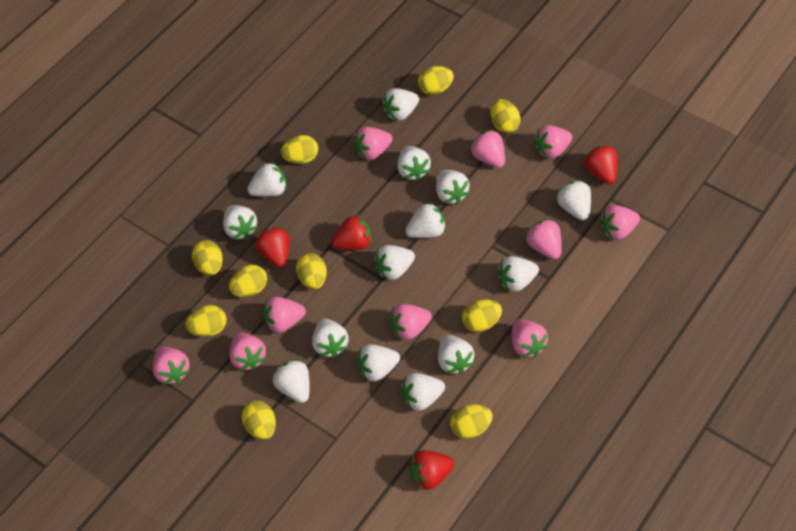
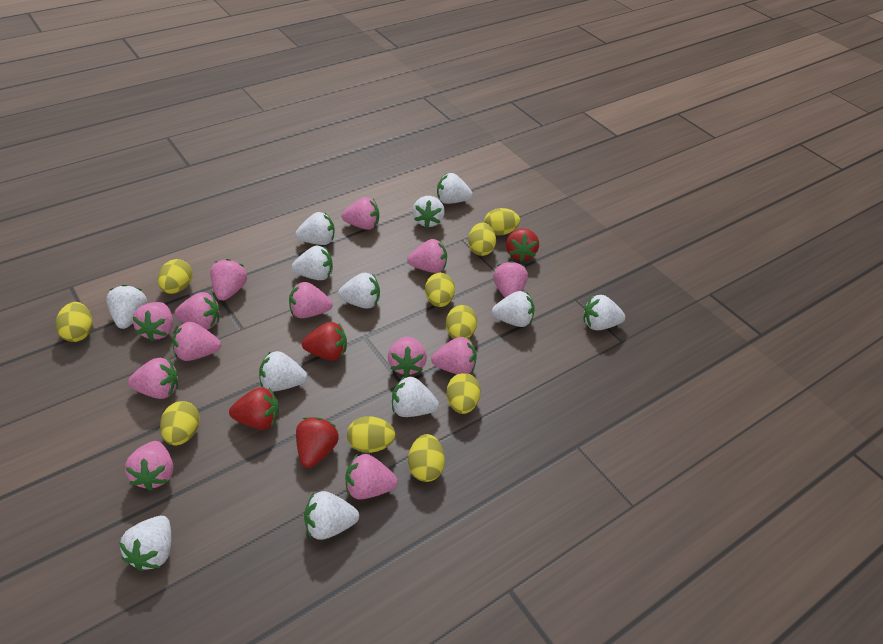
pink strawberry: [153,346,190,385] [229,332,266,370] [263,297,306,333] [354,127,393,160] [389,304,432,341] [470,130,505,168] [512,319,548,357] [525,219,562,260] [534,125,572,159] [600,205,640,240] = 10 -> [125,441,173,491] [128,358,178,399] [133,302,173,342] [172,322,221,361] [174,292,219,330] [210,259,247,301] [289,282,333,318] [342,197,379,230] [345,454,398,499] [388,337,427,377] [407,239,447,273] [431,337,477,374] [493,261,528,297] = 13
white strawberry: [223,205,258,239] [247,162,287,197] [273,359,310,403] [312,318,349,358] [357,344,400,382] [374,245,415,280] [382,88,419,121] [397,146,431,181] [401,373,445,411] [405,203,446,238] [436,170,470,204] [438,335,474,374] [497,256,539,292] [557,180,591,220] = 14 -> [106,285,147,329] [119,516,171,571] [259,351,307,391] [292,246,333,280] [295,212,335,245] [304,491,359,540] [338,273,380,309] [392,376,439,417] [412,196,445,228] [437,173,473,204] [492,291,535,327] [584,295,625,330] = 12

